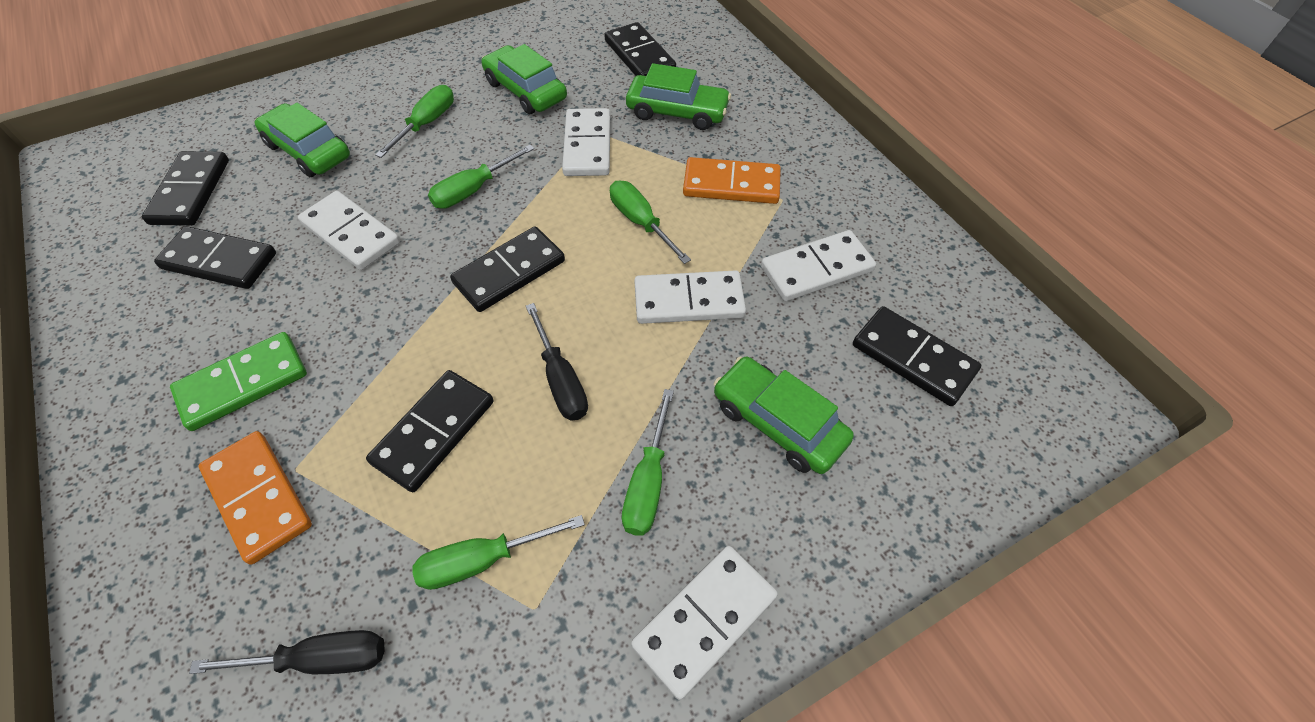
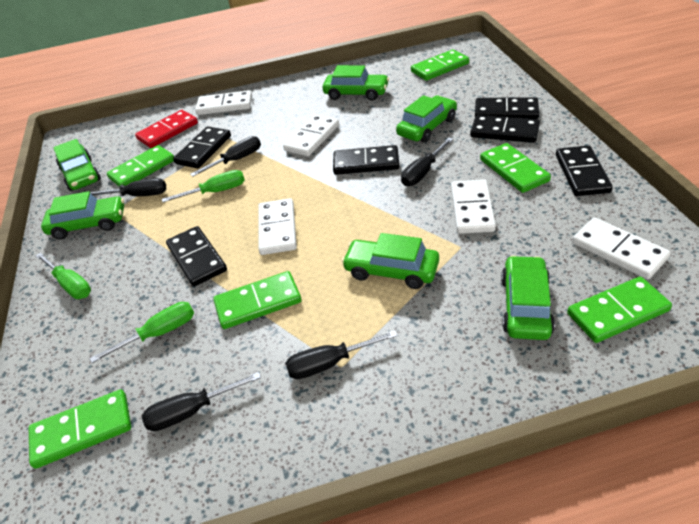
black screwdriver: [189,630,385,674] [526,303,588,420] = 2 -> [90,178,166,196] [142,372,261,431] [190,136,261,177] [285,330,397,379] [401,138,453,186] = 5
green car: [254,103,350,177] [481,44,567,114] [626,63,731,130] [714,357,854,474] = 4 -> [41,191,124,240] [53,139,101,191] [323,65,389,101] [342,233,439,289] [396,95,457,142] [501,255,555,340] = 6
green domino: [170,332,307,431] = 1 -> [29,389,131,469] [107,145,174,187] [213,271,301,329] [411,49,469,81] [480,143,551,193] [567,277,672,343] = 6
green screwdriver: [375,85,454,158] [412,515,585,590] [428,145,534,209] [610,181,691,264] [622,389,674,536] = 5 -> [36,252,91,299] [90,302,194,363] [162,170,245,202] = 3
orange domino: [199,431,312,564] [683,157,781,204] = 2 -> none = 0
red domino: none = 0 -> [135,110,198,148] = 1

